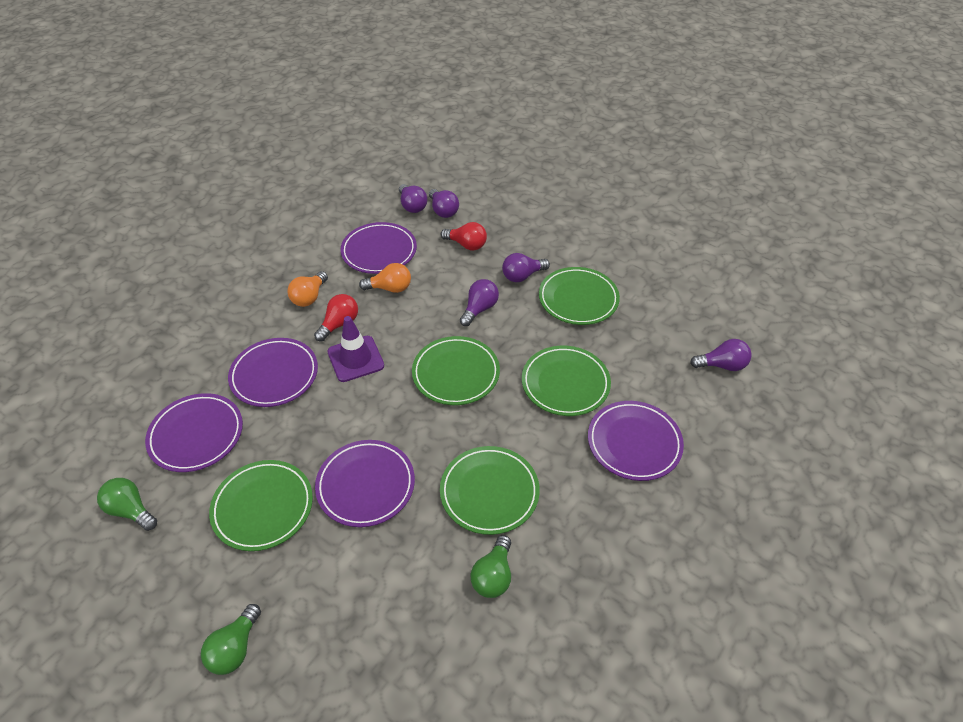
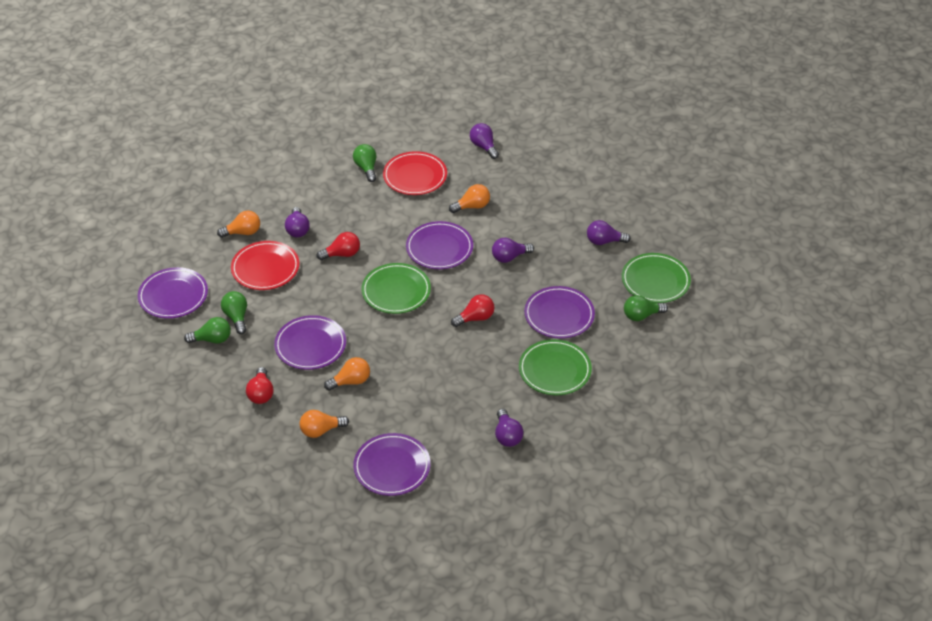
green light bulb: [97,478,157,531] [201,604,261,675] [471,535,511,598] = 3 -> [184,317,231,344] [221,291,247,334] [353,144,376,182] [624,295,668,321] = 4
green plate: [209,460,313,551] [412,336,500,405] [440,446,540,535] [522,346,611,416] [539,267,620,325] = 5 -> [362,263,431,314] [519,339,592,395] [622,253,691,303] = 3
orange light bulb: [288,271,328,307] [359,263,411,293] = 2 -> [217,211,260,238] [300,410,349,438] [324,357,370,391] [449,184,490,213] = 4
purple traffic cone: [328,316,384,382] = 1 -> none = 0
red light bulb: [314,294,358,341] [441,222,487,250] = 2 -> [246,367,274,404] [317,232,360,260] [451,294,494,327] = 3
red plate: none = 0 -> [231,241,299,290] [383,151,447,195] = 2

